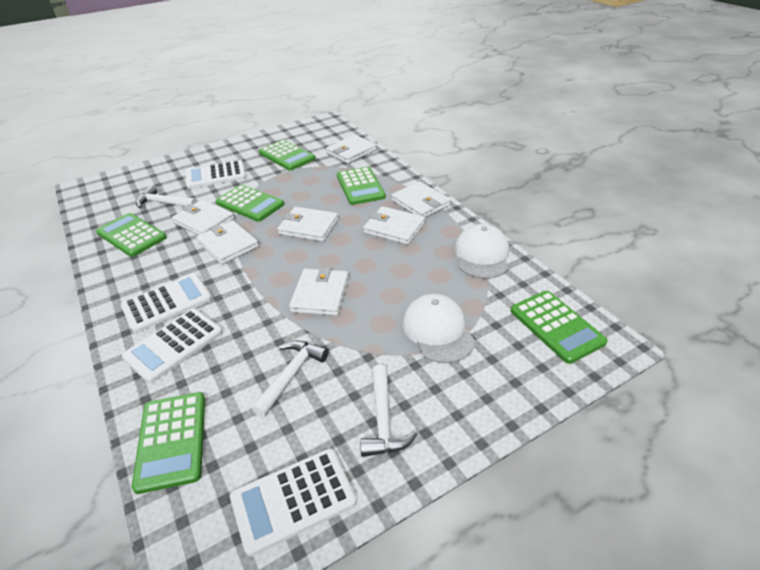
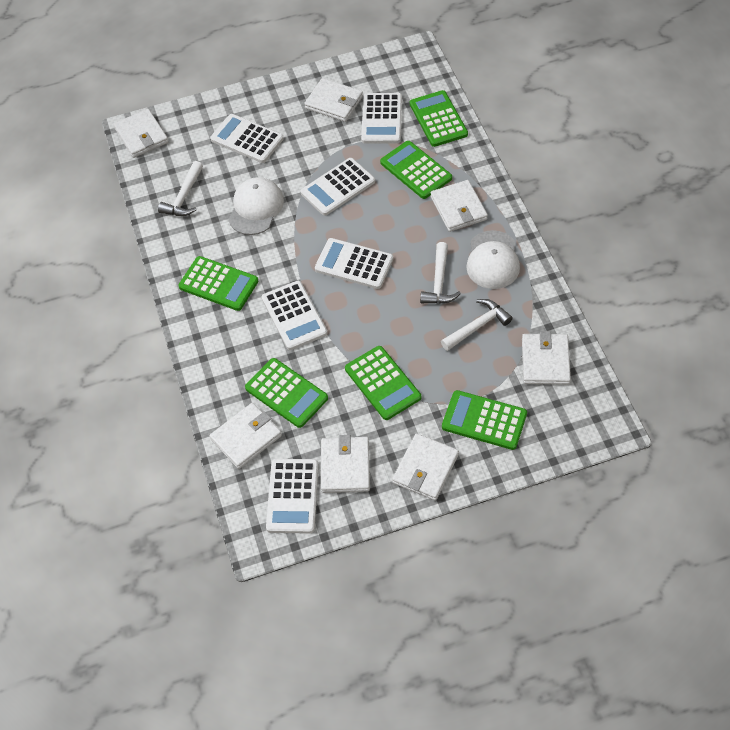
white calculator: [121,273,212,333] [122,309,223,383] [185,160,246,189] [230,448,357,556] = 4 -> [210,114,284,163] [262,281,327,350] [266,459,319,533] [301,158,375,216] [315,238,393,289] [361,93,402,143] = 6

